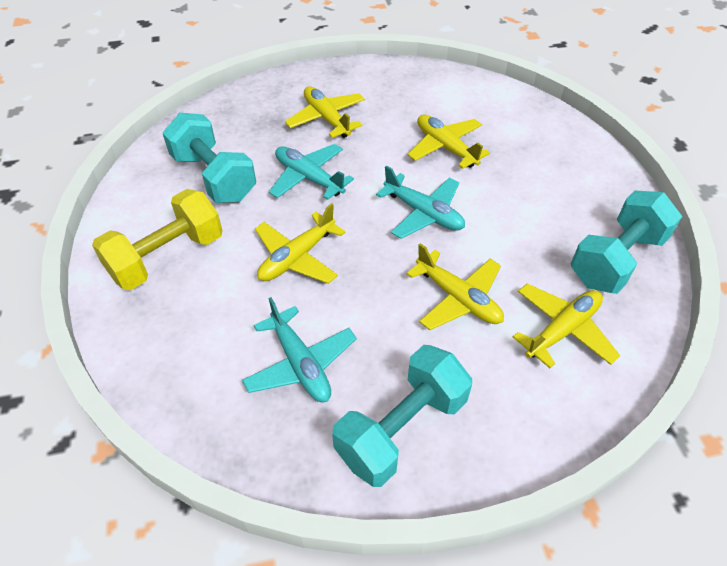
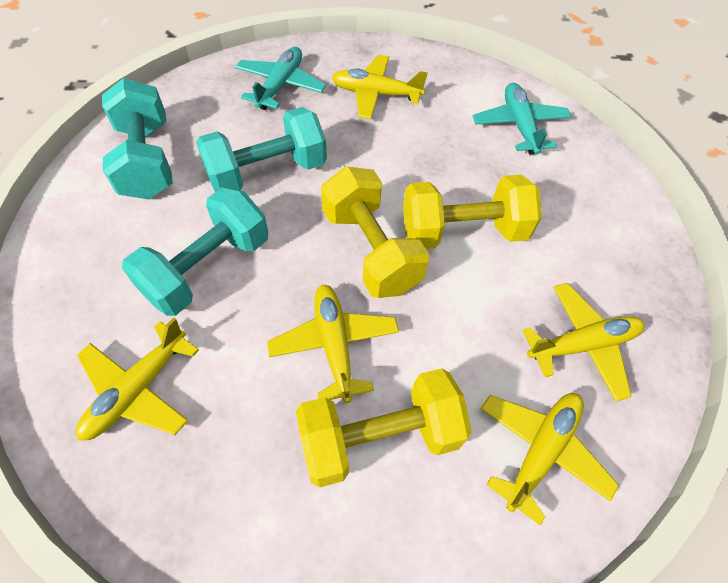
turquoise plane: [242,297,357,402] [269,144,354,200] [376,166,465,239] = 3 -> [235,47,326,110] [473,83,572,154] = 2
yellow dumbbell: [92,189,223,290] = 1 -> [296,368,472,487] [321,166,430,298] [403,175,542,249] = 3

